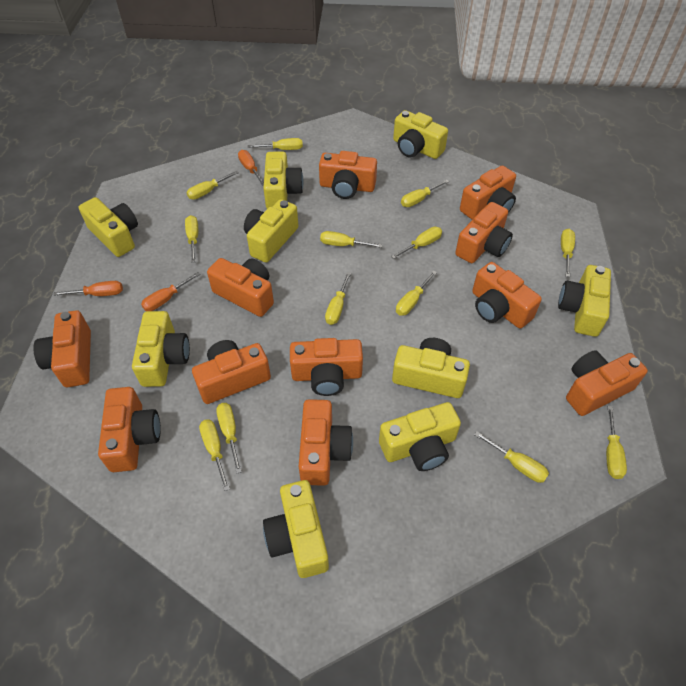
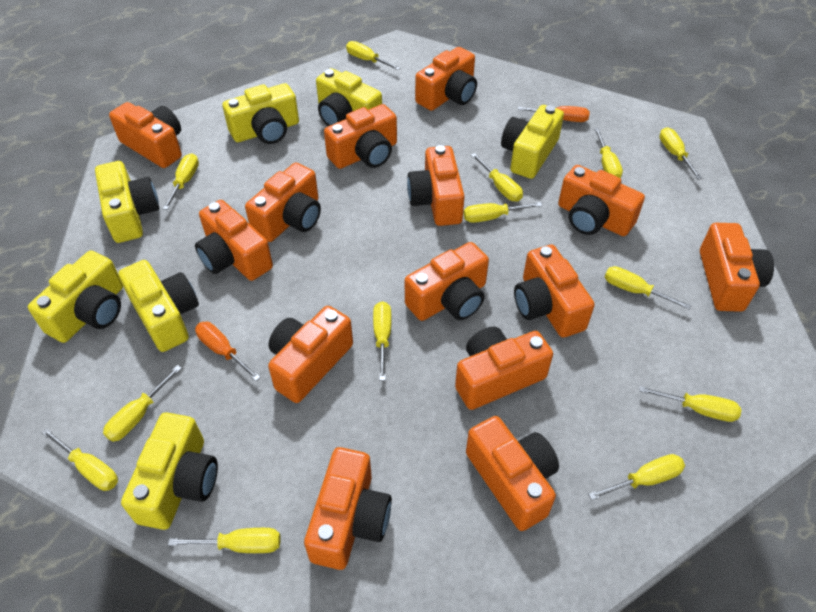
orange camera: [33,310,91,387] [98,387,161,472] [192,340,271,404] [207,258,274,317] [290,338,363,396] [299,399,353,486] [319,151,377,199] [455,202,513,263] [460,165,516,220] [472,262,542,329] [566,350,648,416] = 11 -> [109,102,182,168] [195,200,273,281] [245,162,321,242] [268,306,353,403] [304,447,392,570] [324,104,397,169] [405,242,489,321] [407,145,465,226] [415,47,477,111] [455,327,553,410] [466,416,559,531] [514,245,595,337] [558,165,645,236] [700,223,774,312] = 14
orange screwdriver: [53,281,123,296] [141,272,201,311] [238,150,264,186] = 3 -> [195,322,261,381] [518,106,590,122] = 2
yellow camera: [79,197,138,257] [132,311,190,387] [244,199,298,262] [263,151,303,209] [263,480,329,578] [379,402,461,471] [392,338,470,398] [393,110,448,159] [558,265,611,337] = 9 -> [28,250,123,343] [95,161,159,243] [118,260,199,352] [121,412,218,530] [222,83,299,144] [316,68,382,126] [501,105,564,179] = 7

